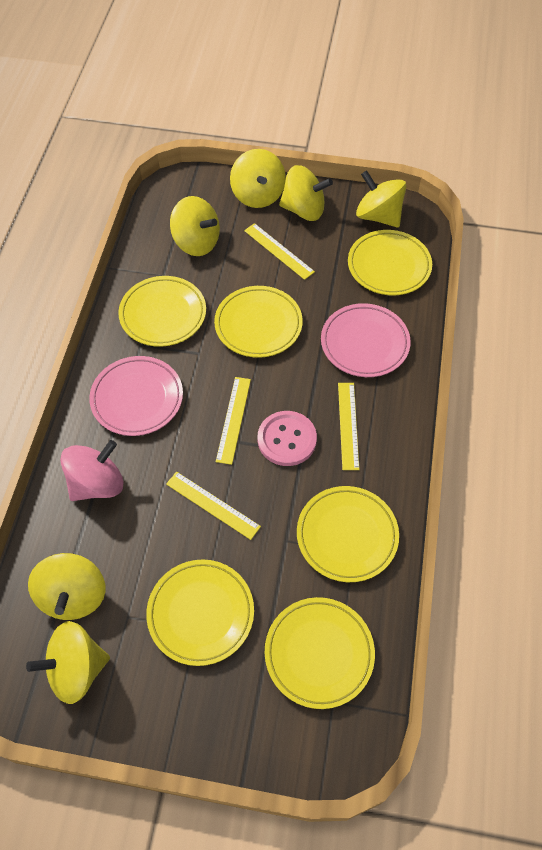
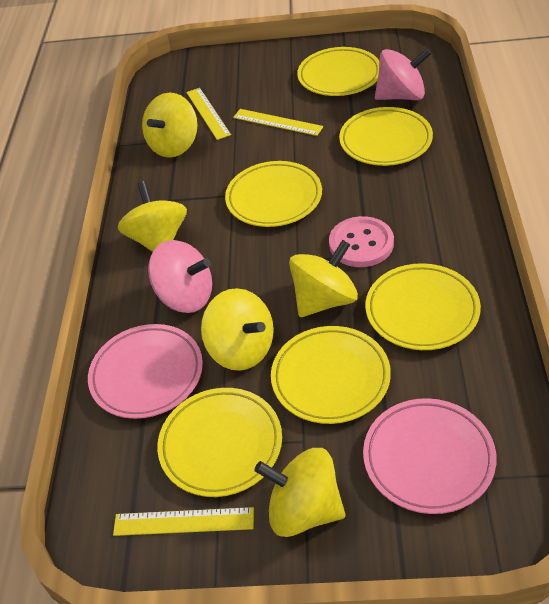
pink spinning top: [60,440,124,501] = 1 -> [148,240,212,313] [375,48,431,100] = 2
yellow ruler: [166,472,261,540] [216,377,251,465] [244,223,315,280] [338,383,360,470] = 4 -> [113,507,254,536] [186,88,231,140] [233,109,323,136] = 3
yellow spinning top: [26,621,110,704] [28,553,105,620] [170,196,220,256] [230,149,286,208] [279,165,333,221] [356,170,406,227] = 6 -> [118,181,187,252] [142,93,197,158] [201,288,274,371] [255,448,345,537] [289,240,358,317] = 5

